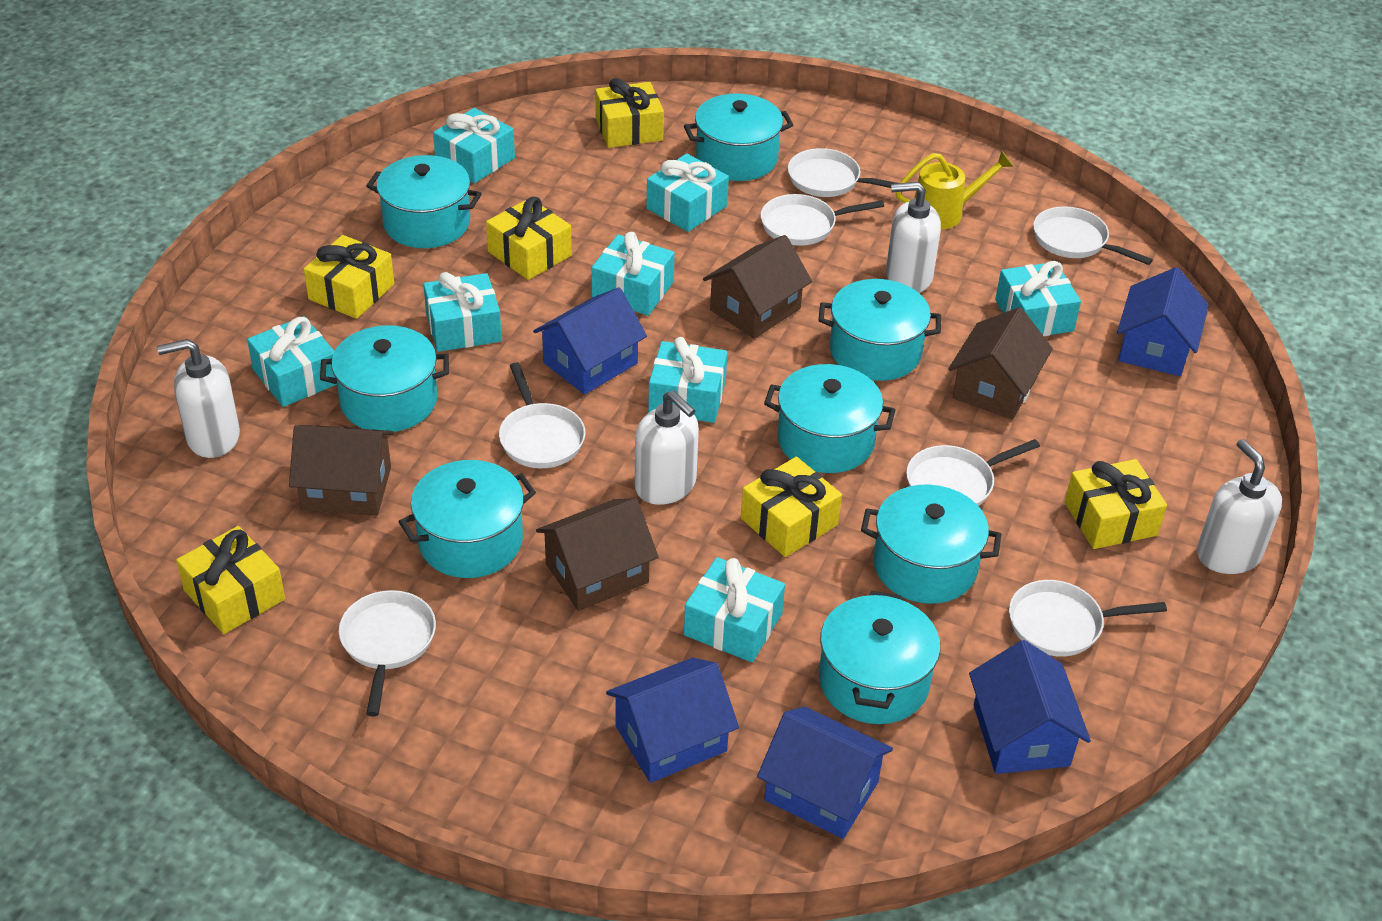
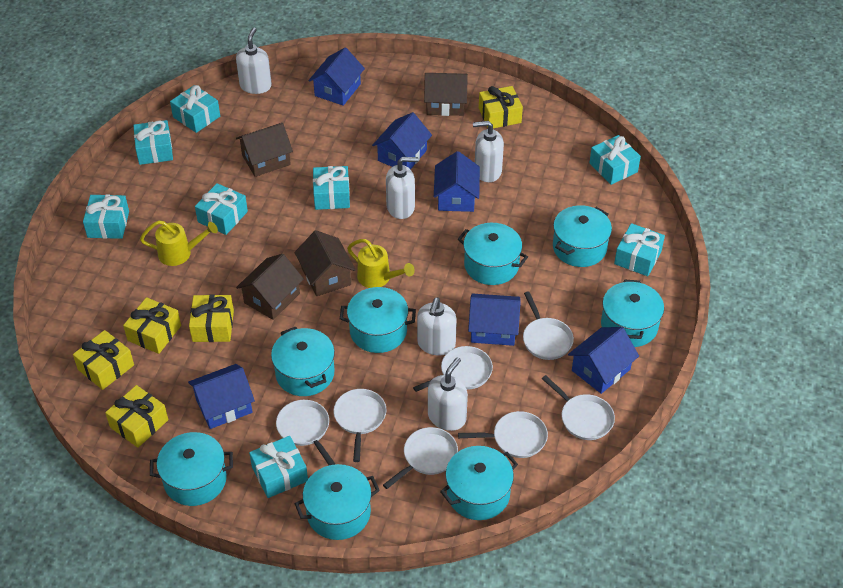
blue house: [533,288,647,394] [606,658,739,783] [757,707,893,839] [969,640,1091,774] [1117,267,1209,376] = 5 -> [188,364,255,429] [308,48,365,106] [372,112,432,170] [434,151,480,212] [468,293,521,346] [568,327,639,394] = 6
white soap dispenser: [157,339,240,458] [635,390,699,505] [886,182,941,293] [1197,439,1282,574] = 4 -> [236,28,272,94] [386,157,418,219] [417,297,457,355] [428,357,468,431] [473,121,504,182] = 5
yellow gift: [176,526,285,634] [304,235,394,319] [486,197,572,280] [595,78,664,148] [741,457,842,557] [1065,459,1167,549] = 6 -> [73,330,134,390] [105,385,168,448] [123,297,181,354] [189,294,234,342] [479,86,523,128] = 5
yellow watering can: [896,151,1014,229] = 1 -> [140,220,218,266] [347,239,415,288] = 2

